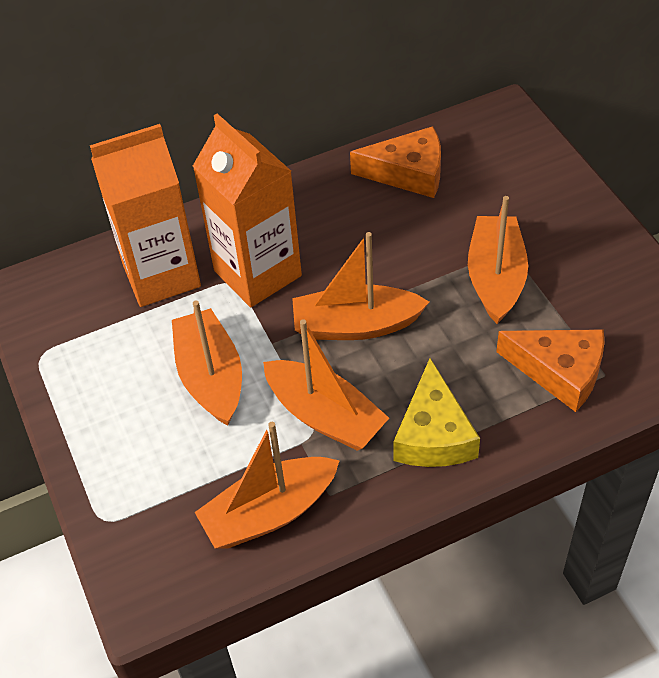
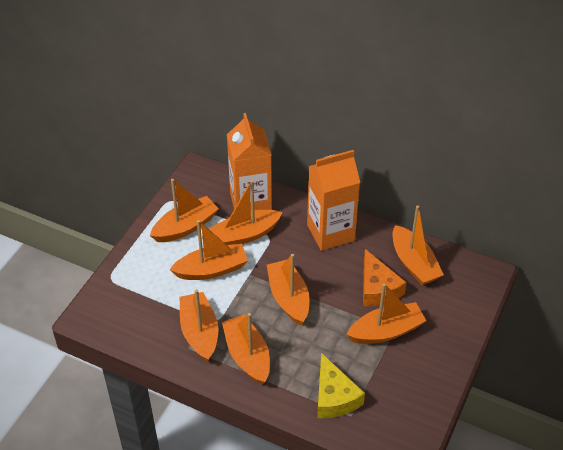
orange boat: [172,301,242,426] [195,422,340,548] [263,319,389,451] [292,232,429,340] [468,196,528,324] = 5 -> [150,179,219,242] [169,220,248,280] [180,289,218,362] [210,180,283,245] [222,313,270,385] [267,254,309,326] [346,283,426,344] [392,205,444,285] = 8
orange cheese: [350,126,441,198] [496,329,604,412] = 2 -> [363,249,407,306] = 1

